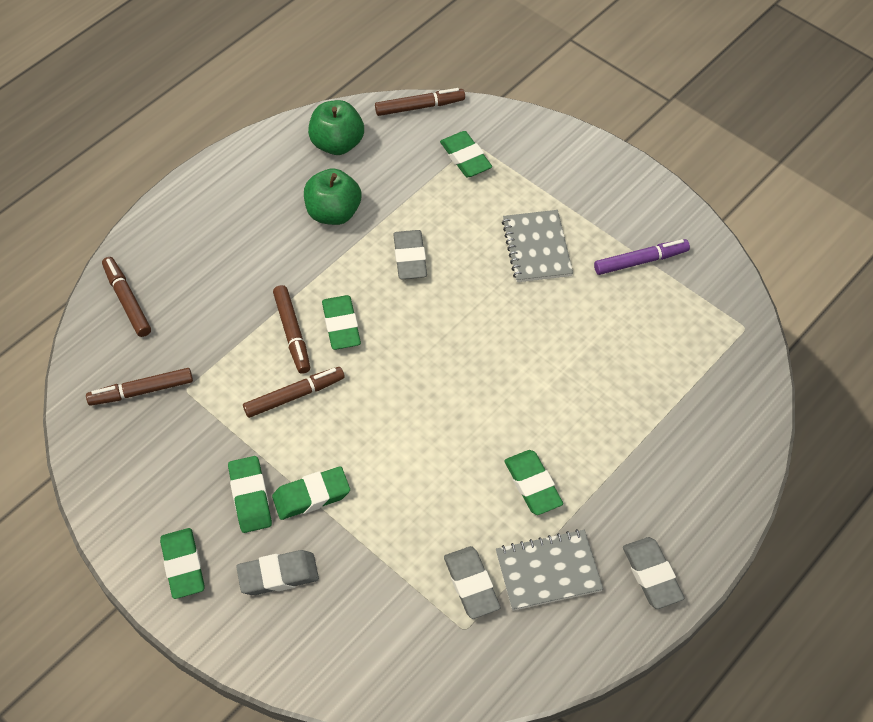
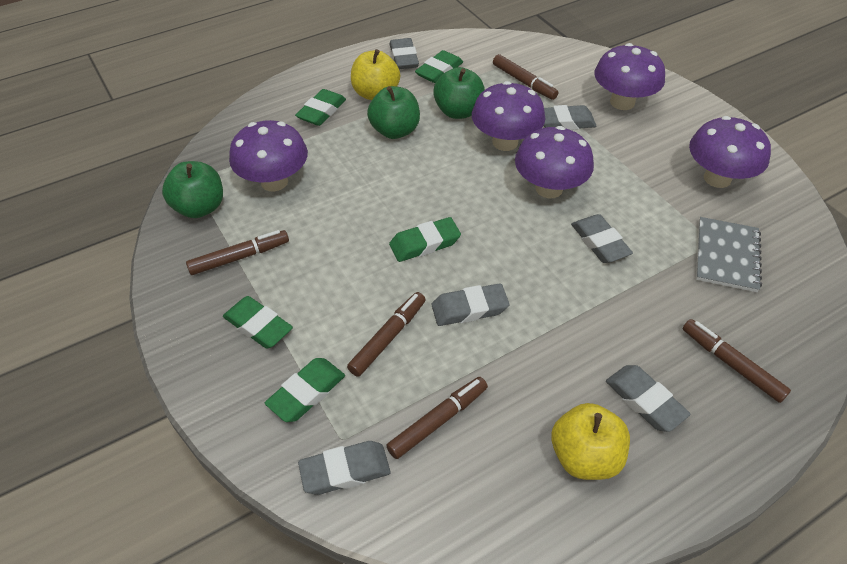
green apple: [304,168,362,225] [308,100,364,155] = 2 -> [162,161,223,218] [367,86,420,139] [433,67,485,119] = 3
green eraser: [160,528,204,599] [228,456,272,533] [272,466,350,520] [322,295,361,350] [440,131,492,178] [504,450,563,515] = 6 -> [223,296,293,349] [265,358,345,422] [295,89,346,126] [389,217,461,262] [415,50,463,83] = 5
grey eraser: [236,550,319,595] [393,230,427,279] [444,546,500,619] [623,537,684,609] = 4 -> [298,441,391,495] [389,38,419,69] [432,283,509,326] [543,105,597,130] [571,214,633,263] [606,365,691,432] = 6
grey notebook: [496,529,603,611] [502,210,573,282] = 2 -> [696,217,762,292] = 1
purple marker: [594,239,690,275] = 1 -> none = 0
purple mushroom: none = 0 -> [229,120,308,192] [472,81,545,151] [515,126,594,198] [595,43,665,110] [689,116,771,188] = 5
yellow apple: none = 0 -> [351,49,400,100] [551,403,630,480] = 2

